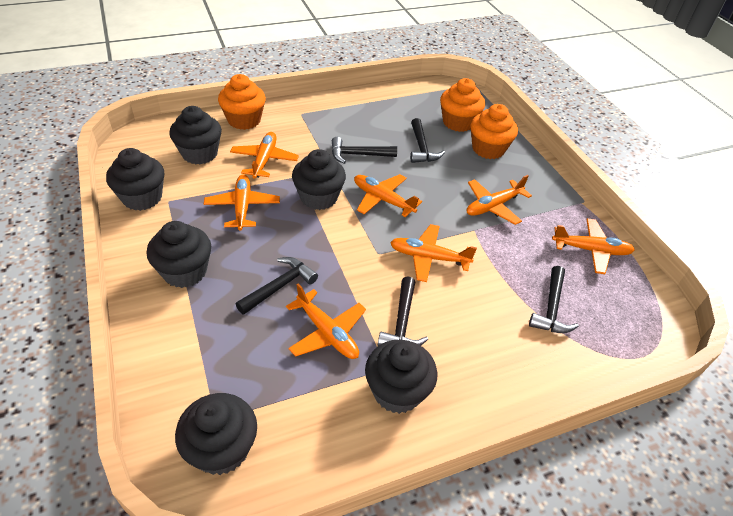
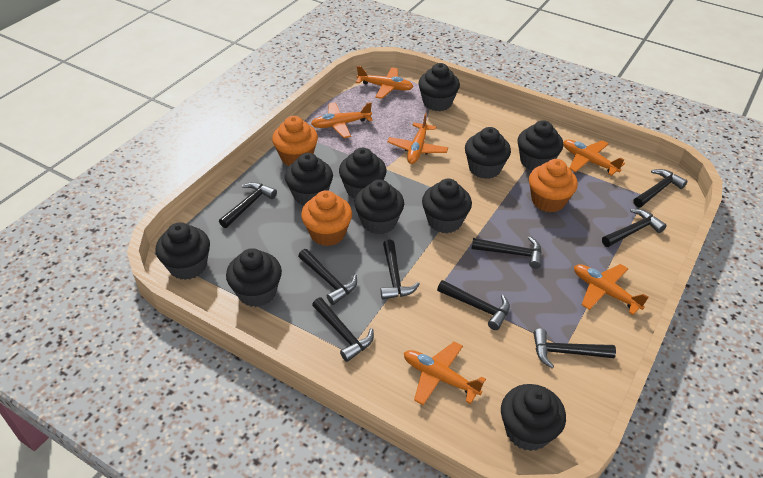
black cupcake: [106,148,164,211] [147,221,211,288] [169,106,222,165] [175,393,257,475] [292,149,346,210] [365,340,437,414] = 6 -> [156,222,210,280] [226,248,282,307] [285,153,333,205] [339,148,387,199] [354,179,404,234] [418,63,460,111] [422,179,472,233] [465,127,511,179] [501,384,566,451] [518,120,563,170] = 10
black hammer: [236,257,318,315] [332,137,397,164] [378,276,428,346] [410,118,445,163] [529,266,579,333] = 5 -> [219,182,277,228] [298,249,357,305] [312,298,374,362] [380,239,420,300] [437,280,510,330] [472,236,542,269] [533,329,616,368] [602,209,666,247] [634,169,688,208] = 9
orange plane: [204,174,280,231] [230,132,299,179] [286,283,366,359] [354,174,422,217] [390,224,477,282] [467,175,532,225] [552,218,635,274] = 7 -> [311,102,373,138] [356,66,413,99] [387,113,448,164] [404,341,486,405] [563,140,625,176] [574,264,649,315] = 6

